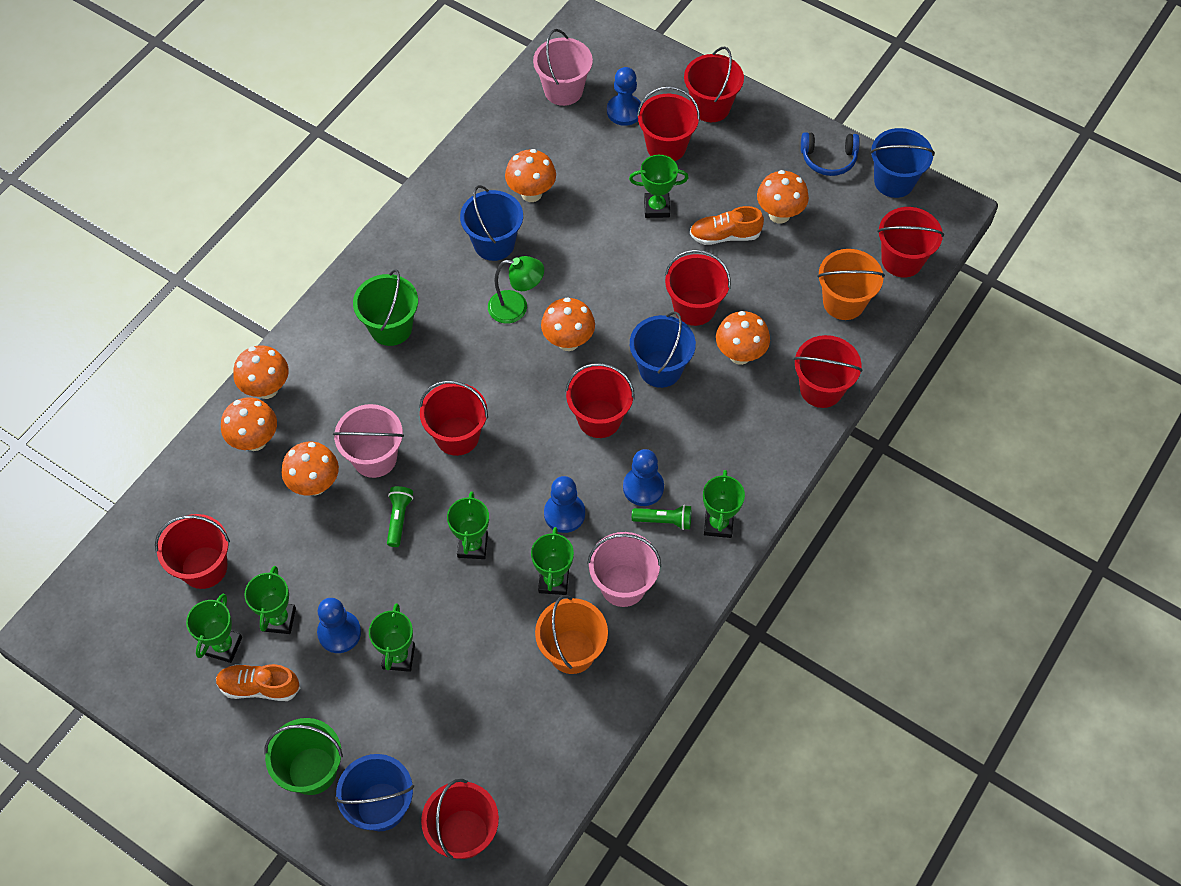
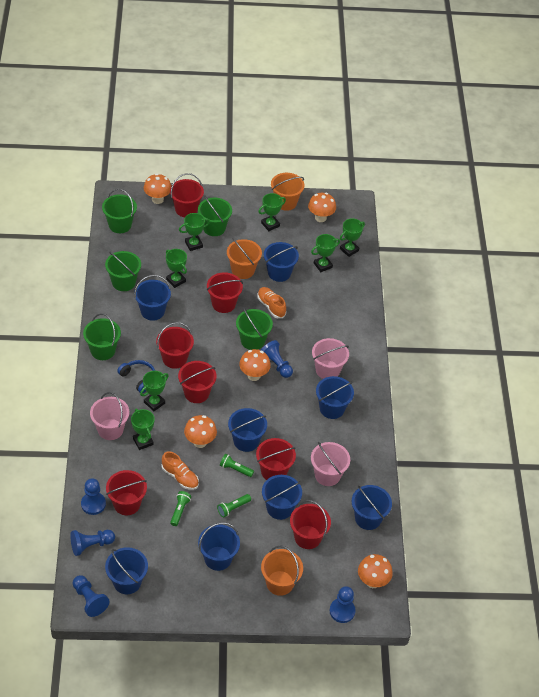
blue bucket: [335,754,414,831] [460,185,523,261] [630,311,696,388] [870,128,935,198] = 4 -> [105,547,148,594] [134,275,171,321] [198,522,240,571] [228,408,267,452] [262,475,302,520] [264,242,299,282] [316,376,354,419] [351,485,392,530] = 8
blue pawn: [317,598,361,653] [544,476,585,533] [607,67,641,126] [623,449,664,506] = 4 -> [70,530,115,556] [73,575,110,617] [81,478,106,515] [261,340,293,378] [330,586,356,623] = 5
green bucket: [264,718,343,795] [353,269,418,346] = 2 -> [83,313,121,360] [102,188,137,233] [105,251,141,291] [198,195,232,236] [236,307,273,350] = 5
green flashlight: [387,486,413,547] [632,505,691,530] = 2 -> [170,491,191,526] [217,494,251,517] [220,454,254,477] = 3
green lamp: [488,256,544,324] = 1 -> none = 0
orange bucket: [535,595,608,674] [817,249,885,320] = 2 -> [227,238,262,279] [261,545,303,596] [271,173,305,211] = 3
orange mushroom: [221,397,277,451] [233,345,289,399] [282,442,339,495] [505,149,556,202] [541,297,595,351] [716,311,770,365] [757,170,809,224] = 7 -> [144,174,171,204] [184,415,217,448] [239,349,271,381] [308,193,336,222] [358,554,393,588] = 5
red bucket: [155,514,230,589] [419,381,488,456] [421,779,499,860] [565,363,635,438] [637,86,700,161] [665,249,731,326] [684,46,744,122] [794,335,862,408] [877,207,944,278] = 9 -> [106,470,147,516] [156,322,194,369] [170,173,204,217] [178,361,216,403] [207,272,243,313] [256,438,296,480] [290,500,331,549] = 7

